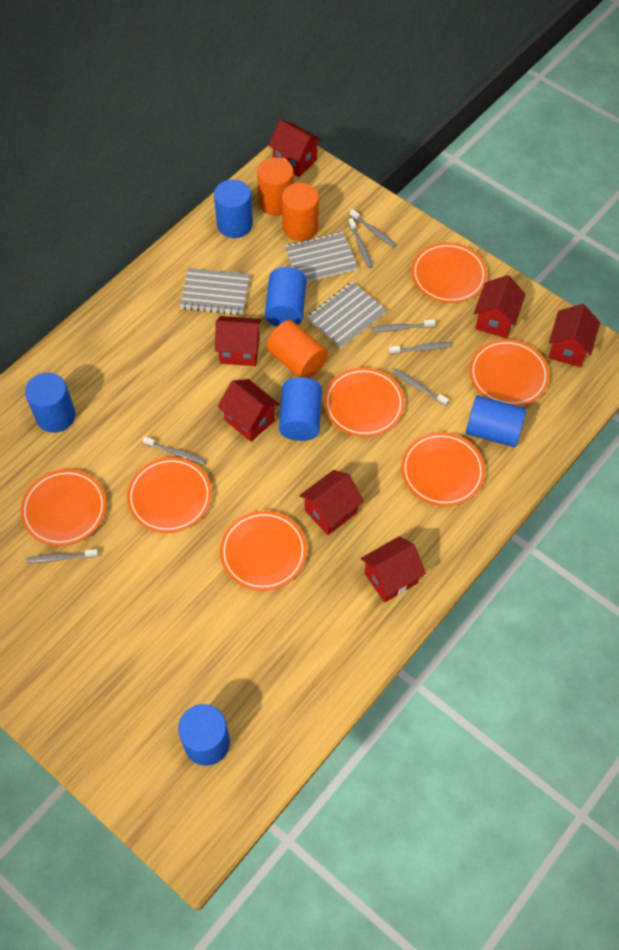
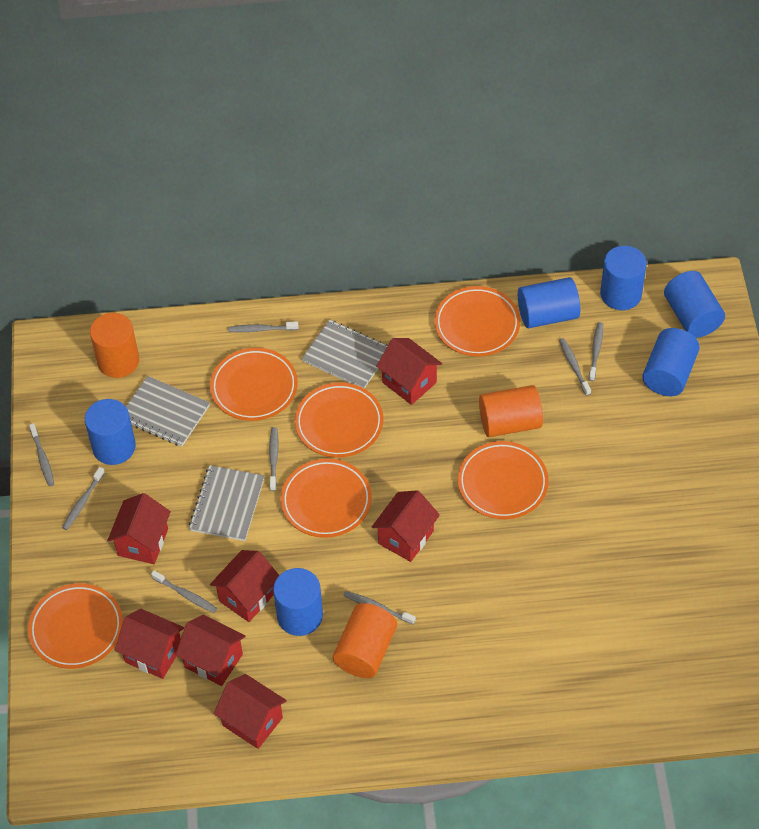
grey toothbrush: [26,549,98,563] [143,437,207,465] [349,218,373,268] [350,209,396,248] [372,319,436,332] [389,342,453,355] [392,369,449,406] = 7 -> [29,423,54,486] [62,467,105,530] [151,570,217,613] [228,321,298,332] [269,427,279,491] [343,591,416,624] [559,338,591,396] [589,322,603,381] = 8
orange plate: [20,469,106,546] [127,457,212,533] [220,511,307,591] [324,367,405,437] [401,432,485,506] [411,242,487,303] [469,339,550,406] = 7 -> [28,583,123,669] [210,348,298,421] [280,459,372,538] [295,383,383,458] [434,286,520,356] [457,441,549,519] = 6

